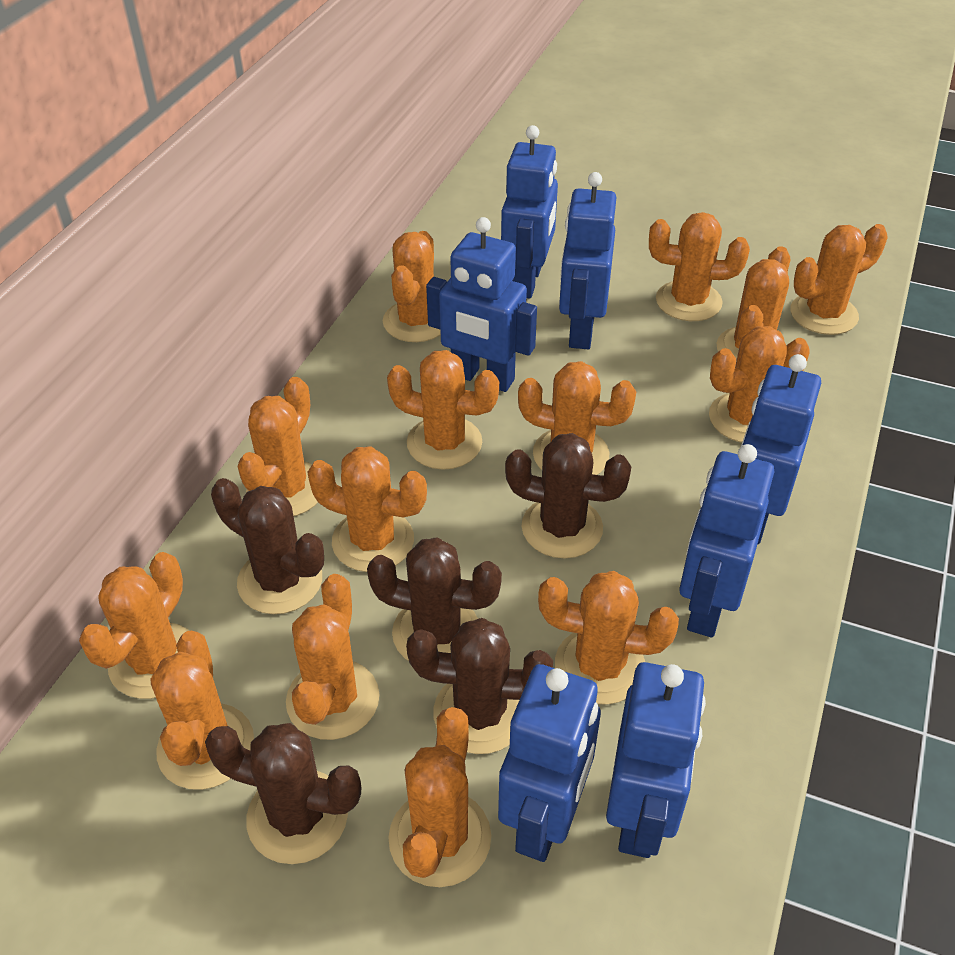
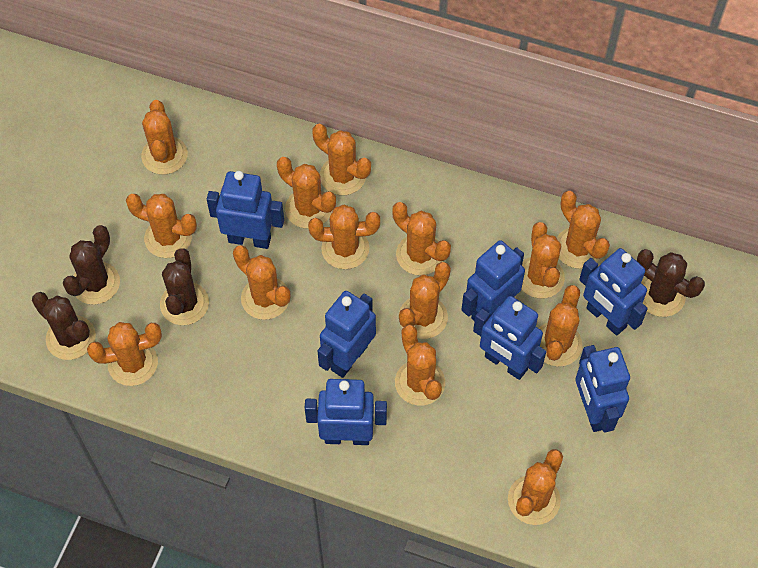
brown cactus: [205,723,361,864] [211,478,324,614] [367,537,502,661] [406,618,553,754] [505,433,632,558] = 5 -> [32,292,96,360] [63,225,120,305] [160,248,209,325] [637,249,705,317] = 4

